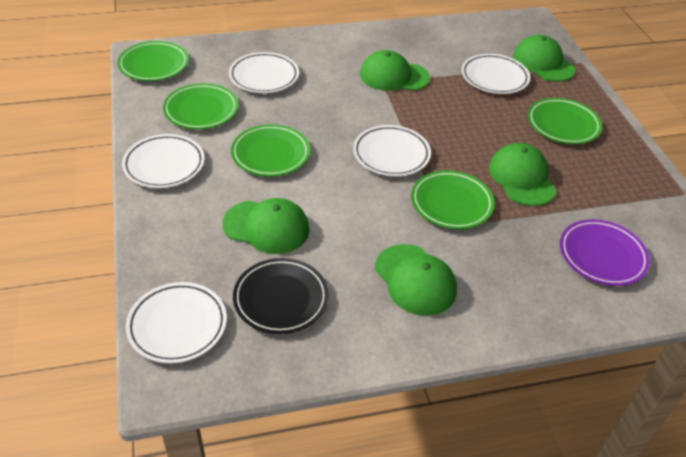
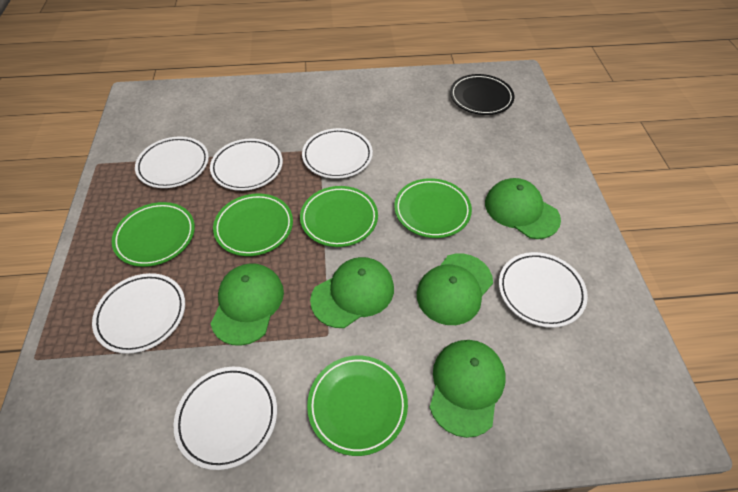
purple plate: [560,219,650,286] = 1 -> none = 0
white plate: [122,134,205,188] [126,282,227,364] [229,52,299,93] [353,125,431,176] [461,54,530,94] = 5 -> [92,273,185,354] [135,136,209,188] [174,367,277,470] [210,138,283,191] [302,128,373,179] [499,252,588,328] = 6

